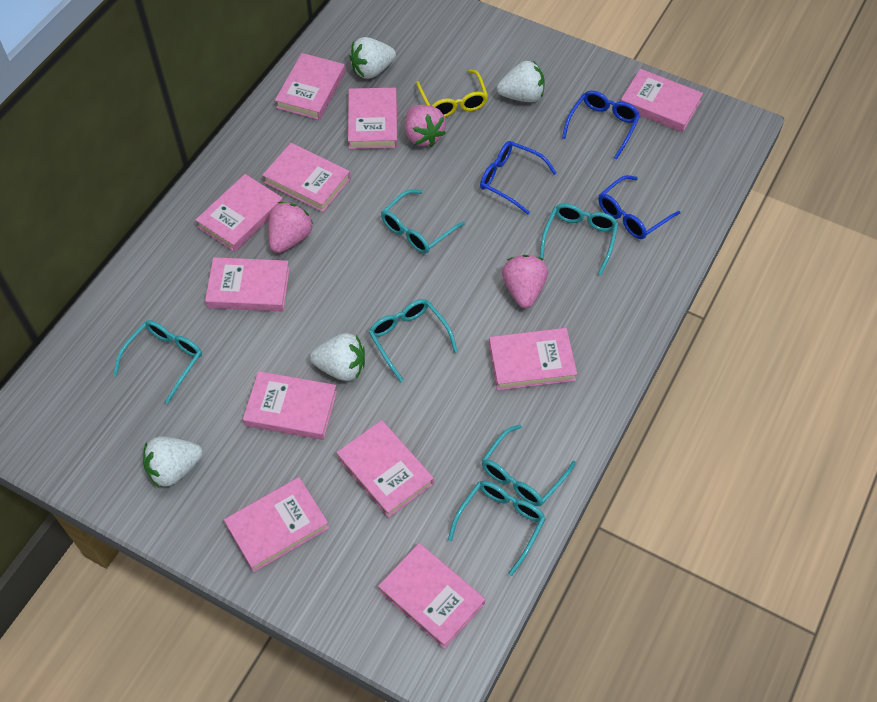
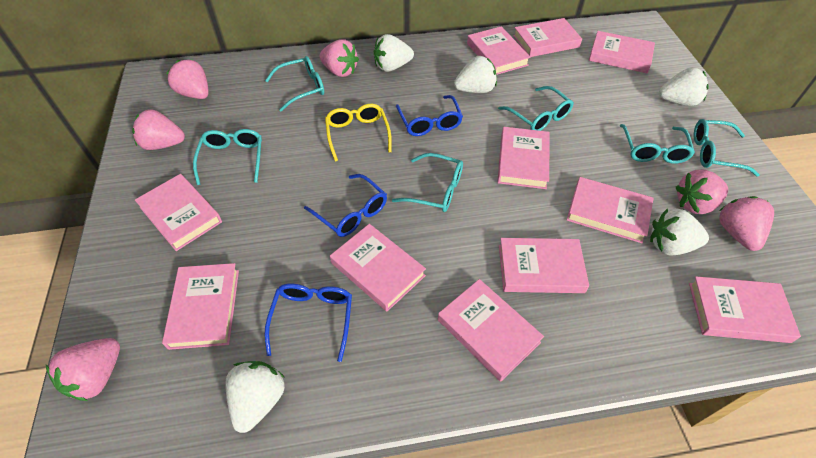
pink strawberry: [268,202,313,253] [405,105,446,147] [502,255,548,308] = 3 -> [46,338,120,401] [132,109,185,150] [166,59,209,99] [319,39,359,77] [676,170,728,214] [719,196,774,251] = 6
white strawberry: [143,437,203,487] [310,333,365,381] [350,37,396,79] [497,61,545,102] = 4 -> [225,361,285,433] [374,34,414,72] [454,56,497,93] [650,208,709,256] [659,67,709,106] = 5

